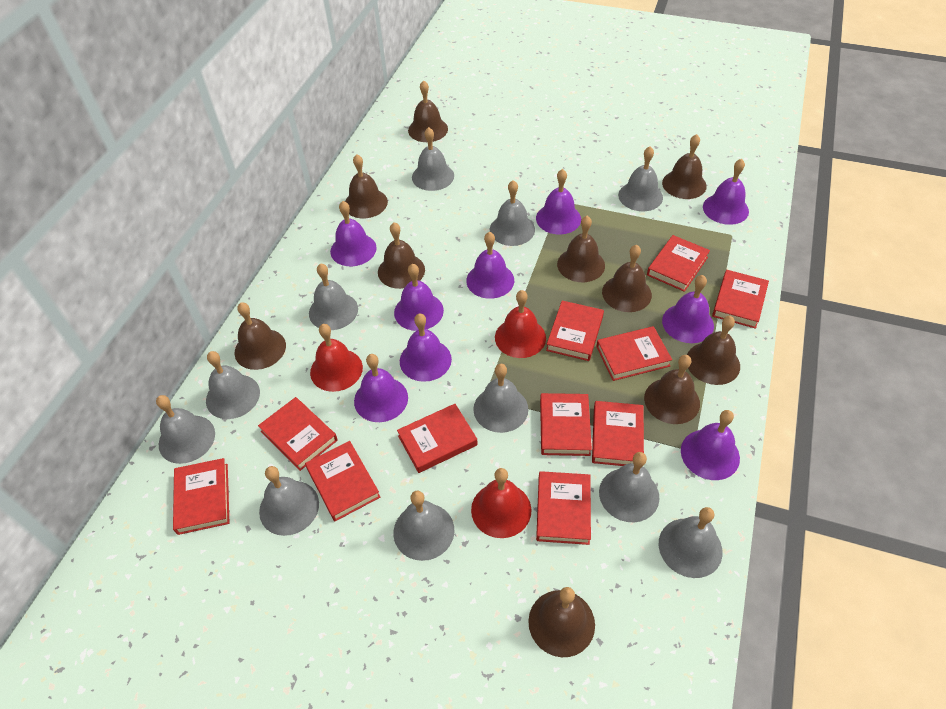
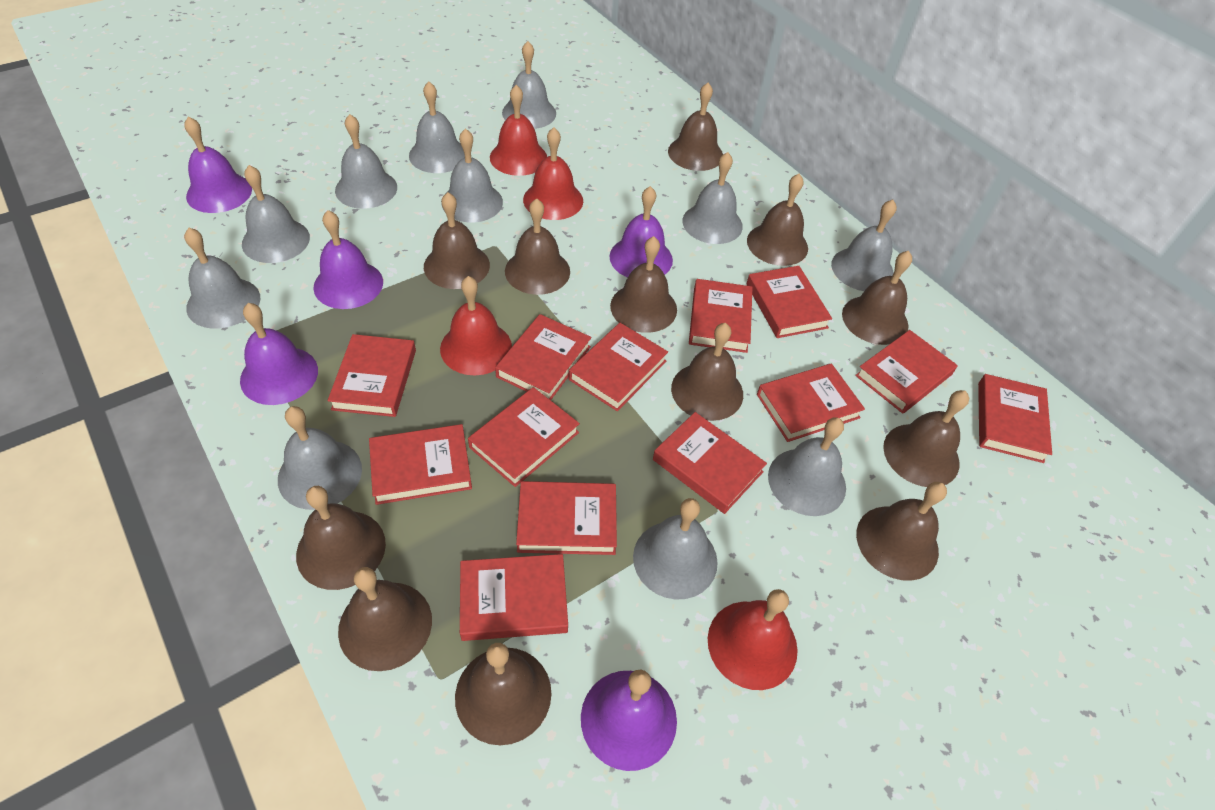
brown bell: [234,302,286,370] [345,154,388,218] [378,222,425,289] [408,80,448,142] [528,587,595,657] [557,216,605,282] [602,245,652,312] [644,355,700,424] [662,134,707,199] [687,316,740,385] = 10 -> [296,486,386,590] [338,567,432,671] [424,192,490,289] [455,643,552,745] [505,198,570,295] [610,236,677,333] [668,83,723,171] [671,323,743,421] [747,174,808,266] [842,251,912,345] [856,482,947,581] [883,390,969,487] = 12
purple bell: [330,201,377,266] [354,354,408,422] [394,264,444,331] [400,314,452,382] [466,232,514,299] [536,169,581,234] [662,275,714,343] [681,410,740,480] [703,159,749,225] = 9 -> [184,116,252,213] [240,303,318,405] [313,210,383,309] [581,670,677,771] [610,186,673,278] = 5
red bell: [310,324,363,392] [471,468,531,538] [495,290,546,358] = 3 -> [440,276,512,375] [490,85,547,176] [523,127,583,220] [708,589,798,690] = 4
red book: [173,458,230,535] [258,397,338,471] [305,441,380,521] [397,404,478,473] [536,471,591,545] [540,393,592,456] [546,300,604,361] [592,401,644,466] [596,326,672,381] [647,235,710,292] [712,270,769,329] = 11 -> [328,334,416,417] [369,424,472,505] [460,554,568,641] [468,387,580,487] [495,314,591,400] [516,481,617,555] [568,323,668,411] [653,412,767,514] [689,279,753,353] [747,266,832,338] [757,364,865,442] [855,330,958,414] [978,374,1052,463] = 13

